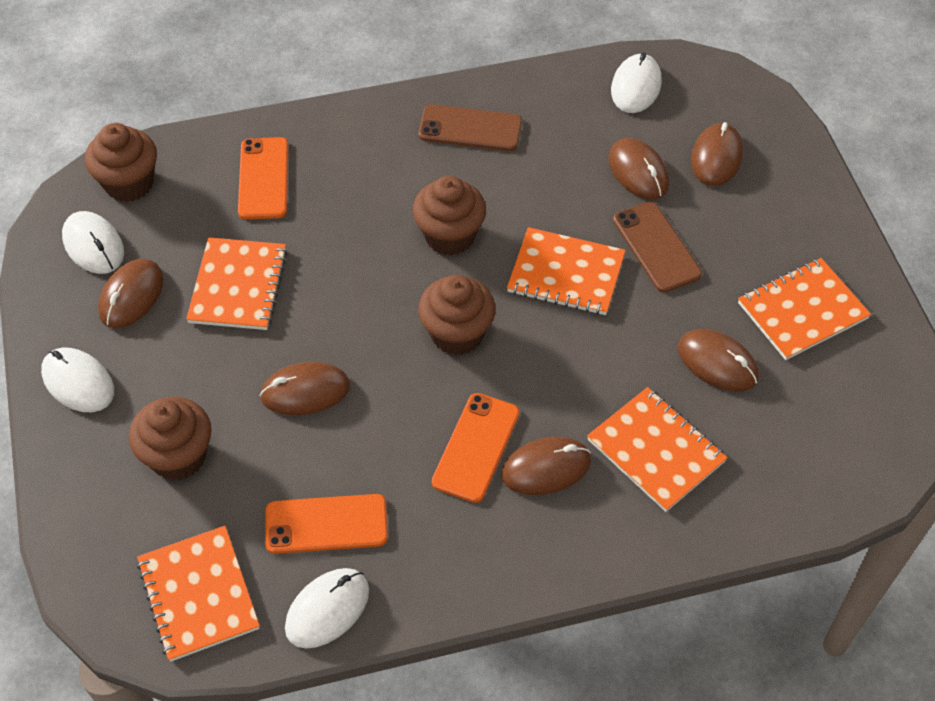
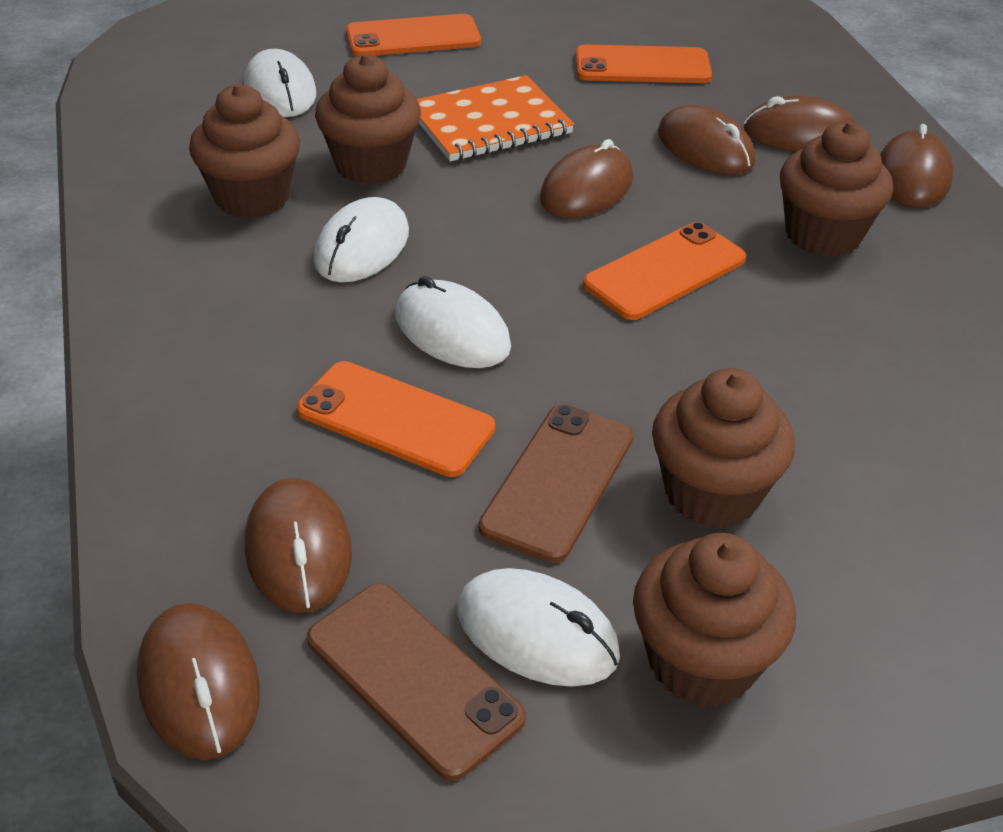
brown cupcake: [85,123,157,202] [129,397,212,481] [413,176,486,256] [418,275,496,355] = 4 -> [189,84,300,218] [315,54,421,185] [633,533,796,707] [652,368,795,529] [780,122,893,257] = 5
orange notebook: [137,526,260,662] [186,237,288,330] [507,227,626,315] [587,387,727,512] [738,258,871,360] = 5 -> [417,75,574,161] = 1
orange phone: [238,137,289,219] [265,494,388,554] [432,393,520,503] = 3 -> [297,361,495,477] [346,14,481,56] [575,45,712,83] [583,222,746,320] = 4

